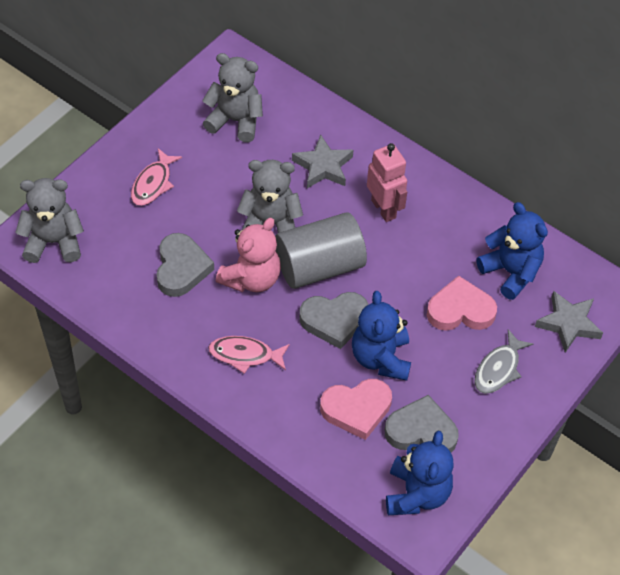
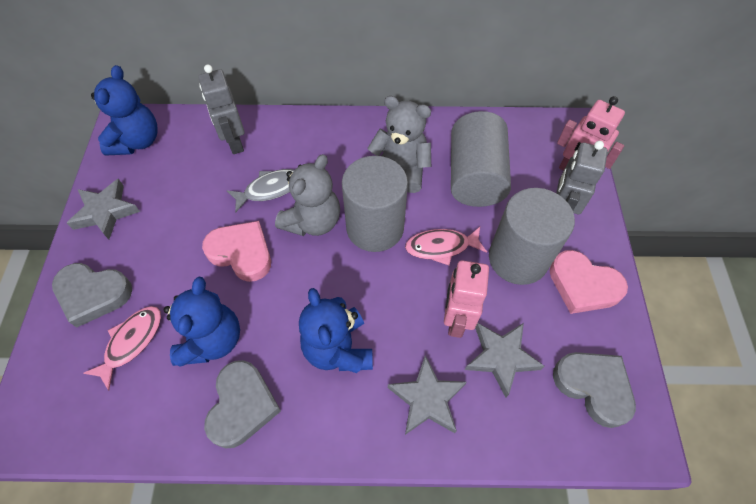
grey cylinder: [275,213,367,289] = 1 -> [342,156,408,252] [451,111,511,207] [489,188,575,285] = 3
grey robot: none = 0 -> [199,64,245,154] [556,141,608,214] = 2
grey star: [292,135,354,188] [535,291,603,353] = 2 -> [67,179,140,239] [388,355,466,435] [465,323,544,398] = 3
grey teddy bear: [15,178,84,263] [202,53,263,142] [237,160,303,233] = 3 -> [275,154,340,236] [367,96,431,193] = 2
pink robot: [367,143,407,222] = 1 -> [444,260,489,338] [557,96,625,171] = 2
pink teddy bear: [216,218,281,292] = 1 -> none = 0

